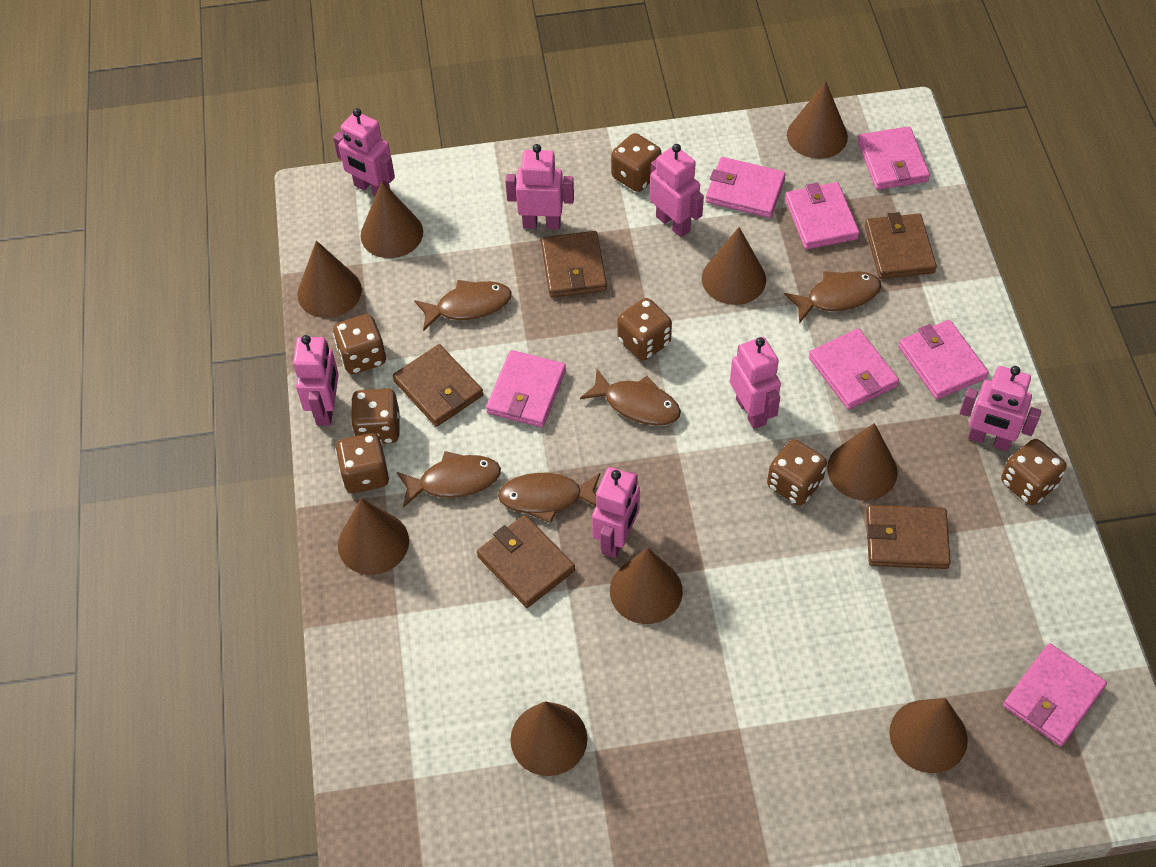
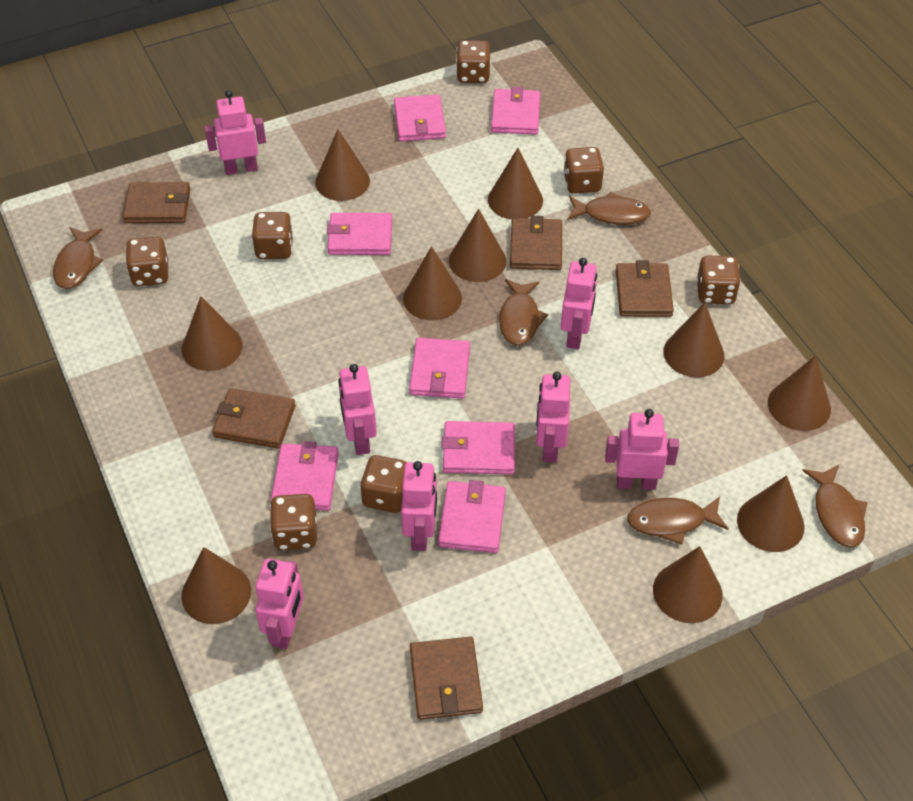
brown cone: [297,241,362,318] [338,498,409,575] [361,181,423,258] [510,701,588,776] [610,548,683,624] [702,227,766,305] [787,81,848,159] [827,423,898,501] [889,698,968,773] = 9 -> [181,547,251,624] [182,296,242,371] [315,129,370,201] [403,246,462,321] [449,209,506,282] [488,148,543,219] [653,546,722,623] [663,303,724,377] [737,475,805,552] [768,355,831,431] = 10

